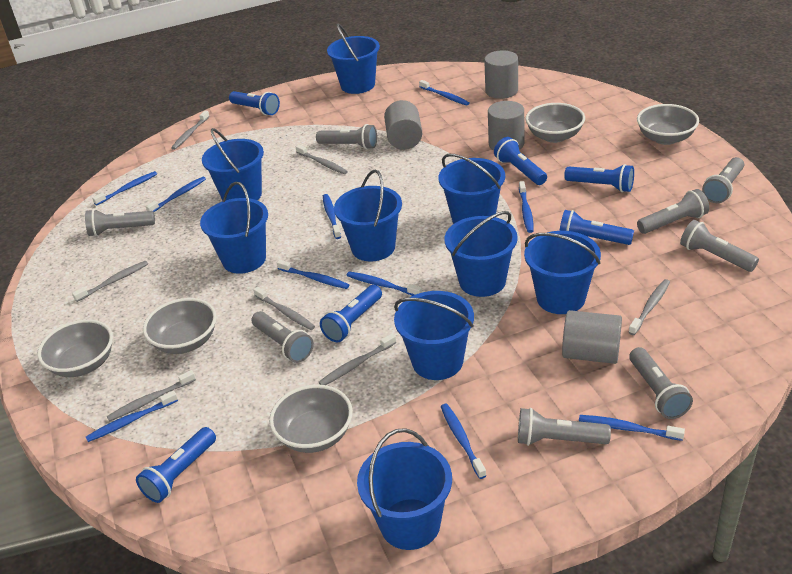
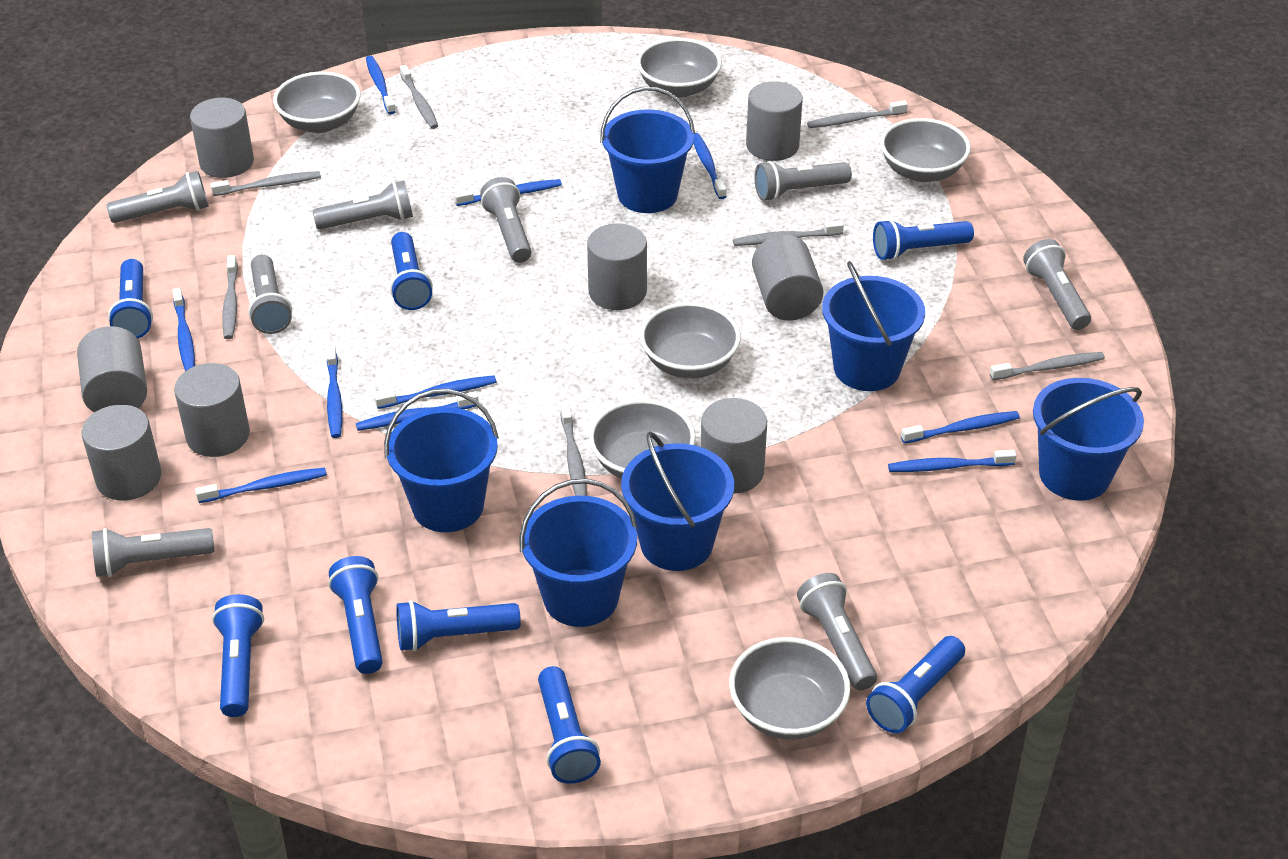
blue bucket: [200,182,268,274] [202,128,264,201] [327,23,380,94] [334,170,402,261] [357,428,452,550] [394,291,474,380] [438,154,505,224] [445,211,518,297] [524,231,601,314] = 9 -> [384,389,499,532] [519,479,638,627] [600,87,695,213] [621,432,734,571] [822,261,925,391] [1033,378,1144,501] = 6
blue flashlight: [136,427,216,503] [229,91,280,115] [320,285,382,342] [494,137,547,185] [559,210,634,245] [564,164,634,192] = 6 -> [108,259,153,339] [212,594,264,717] [328,556,383,674] [390,232,433,310] [396,600,521,651] [538,666,601,784] [866,636,965,733] [873,219,974,261] = 8
grey bowl: [37,319,113,377] [143,298,217,354] [269,385,353,453] [526,103,585,143] [637,104,699,145] = 5 -> [273,72,361,133] [589,399,696,479] [637,38,722,98] [640,302,741,378] [729,637,851,740] [880,118,971,182] = 6
grey cylinder: [384,100,422,150] [484,50,518,99] [488,101,524,151] [562,310,622,364] = 4 -> [77,326,147,413] [81,405,161,500] [174,363,250,457] [190,98,254,178] [587,223,647,310] [700,398,767,494] [746,81,803,161] [752,235,823,321] = 8

